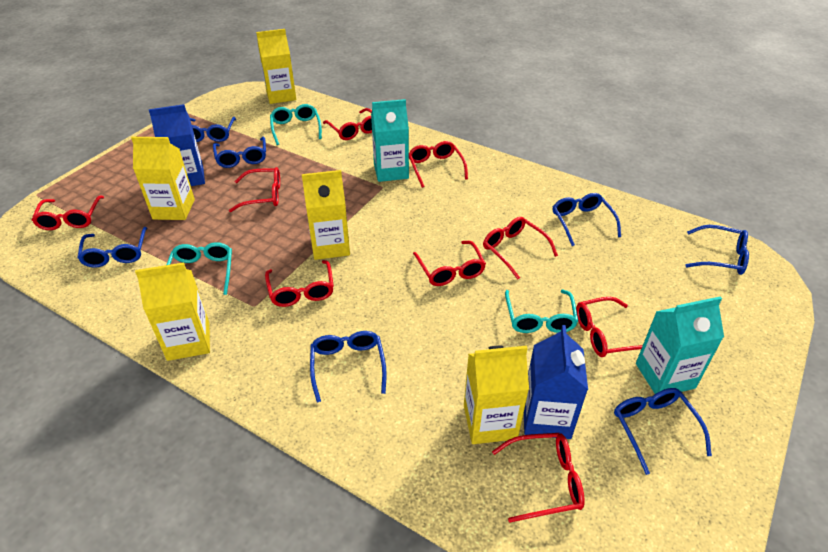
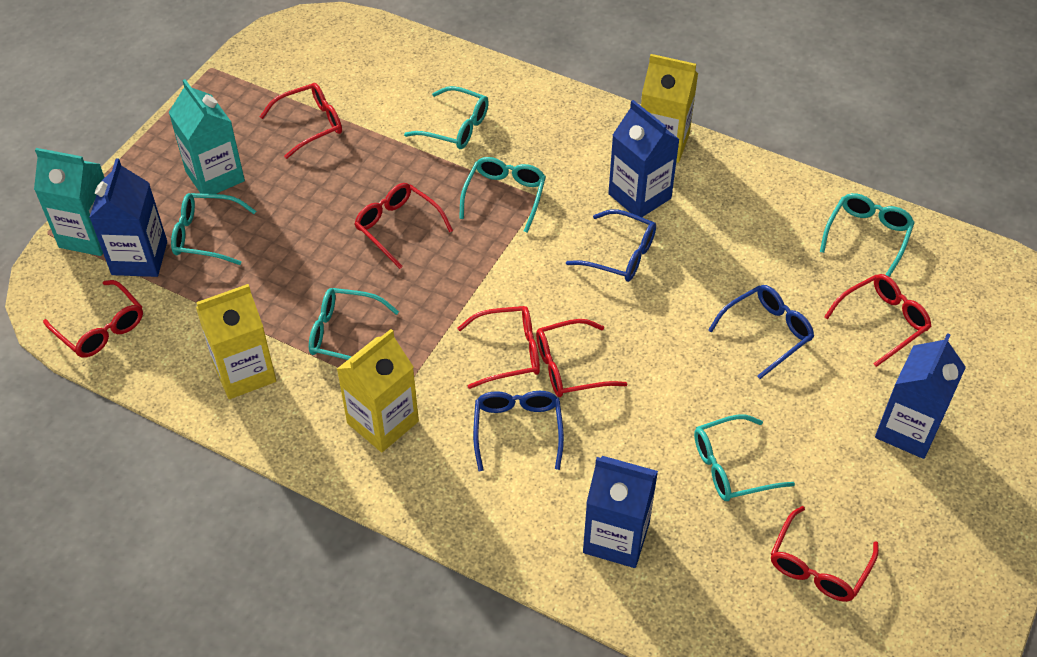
blue carton: [149,104,205,186] [524,325,588,439] = 2 -> [89,159,167,277] [583,456,658,568] [608,100,680,217] [875,333,966,459] = 4
blue glasses: [77,227,147,268] [190,117,236,142] [213,136,266,168] [310,331,387,402] [553,193,621,246] [614,388,712,475] [685,225,749,275] = 7 -> [473,391,564,471] [566,209,656,282] [708,285,814,379] = 3
red glasses: [32,196,104,230] [229,167,280,212] [265,260,334,307] [323,108,372,140] [409,141,468,188] [413,241,486,286] [483,217,558,279] [492,433,585,523] [576,297,643,357] = 9 -> [43,280,143,358] [260,83,342,159] [355,183,453,269] [457,306,540,389] [536,319,627,397] [771,506,879,602] [824,274,931,367] = 7
turquoise glasses: [166,242,232,295] [270,104,322,145] [505,290,578,333] = 3 -> [171,193,256,265] [309,288,399,360] [404,86,489,149] [459,157,546,233] [694,414,795,501] [820,193,915,277] = 6
yellow carton: [131,137,195,220] [135,262,210,361] [256,29,296,104] [302,170,350,260] [464,346,529,444] = 5 -> [196,284,276,399] [337,329,419,452] [641,54,698,163] = 3

